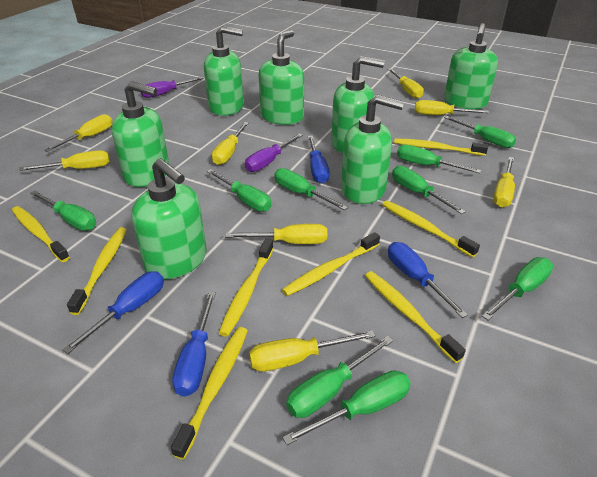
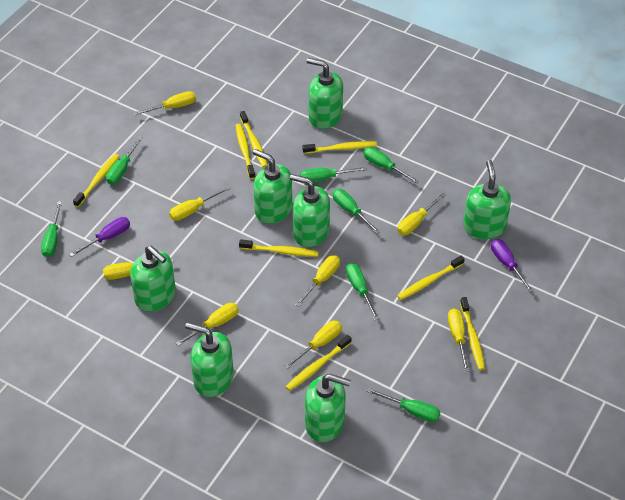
blue screwdriver: [63,271,164,354] [172,291,216,397] [308,136,330,183] [388,242,468,318] = 4 -> none = 0
green screwdriver: [30,190,96,231] [207,169,271,212] [274,168,348,210] [282,370,411,445] [286,336,393,418] [392,166,466,214] [397,144,482,173] [444,116,516,148] [482,257,553,320] = 9 -> [41,201,62,257] [106,137,143,185] [300,167,367,183] [333,189,380,234] [346,263,379,320] [363,147,419,184] [367,388,440,422] = 7

